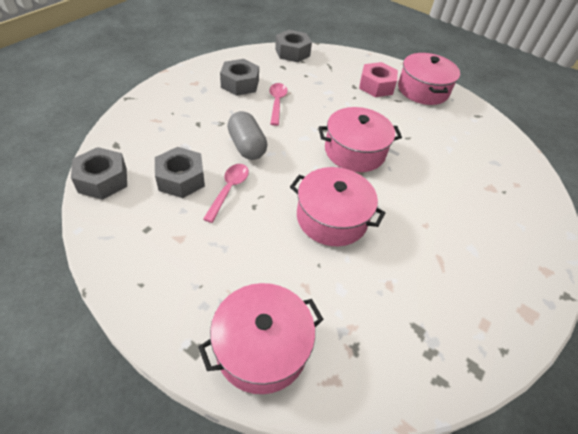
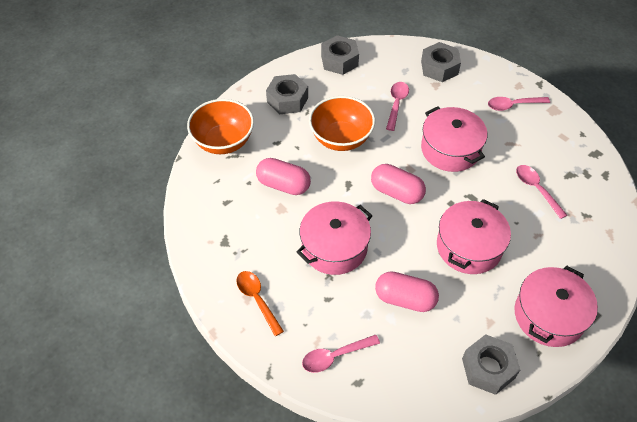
grey capsule: [227,111,267,160] = 1 -> none = 0
orange bowl: none = 0 -> [187,99,254,154] [309,96,375,151] = 2
orange spoon: none = 0 -> [236,271,284,336] = 1
pink capsule: none = 0 -> [256,158,311,195] [371,164,426,204] [375,271,439,312] = 3
pink nut: [359,62,398,97] = 1 -> none = 0
pink spoon: [203,164,249,223] [269,83,287,126] = 2 -> [302,335,380,373] [386,82,409,131] [488,97,550,111] [516,165,567,219] = 4

